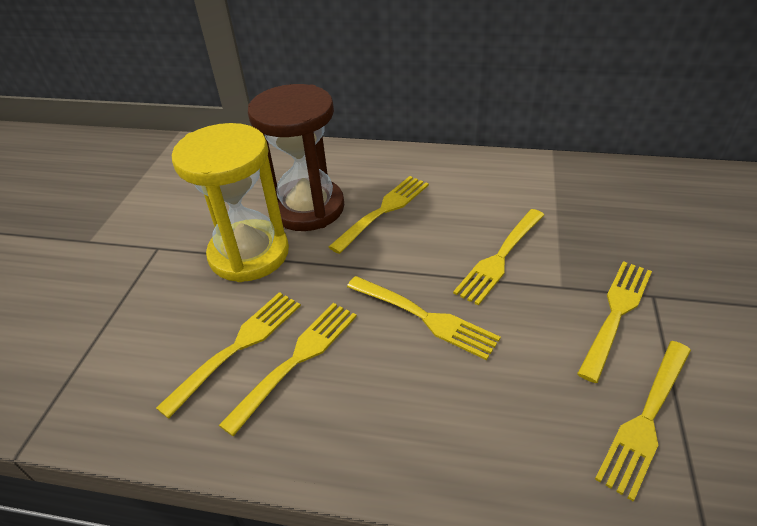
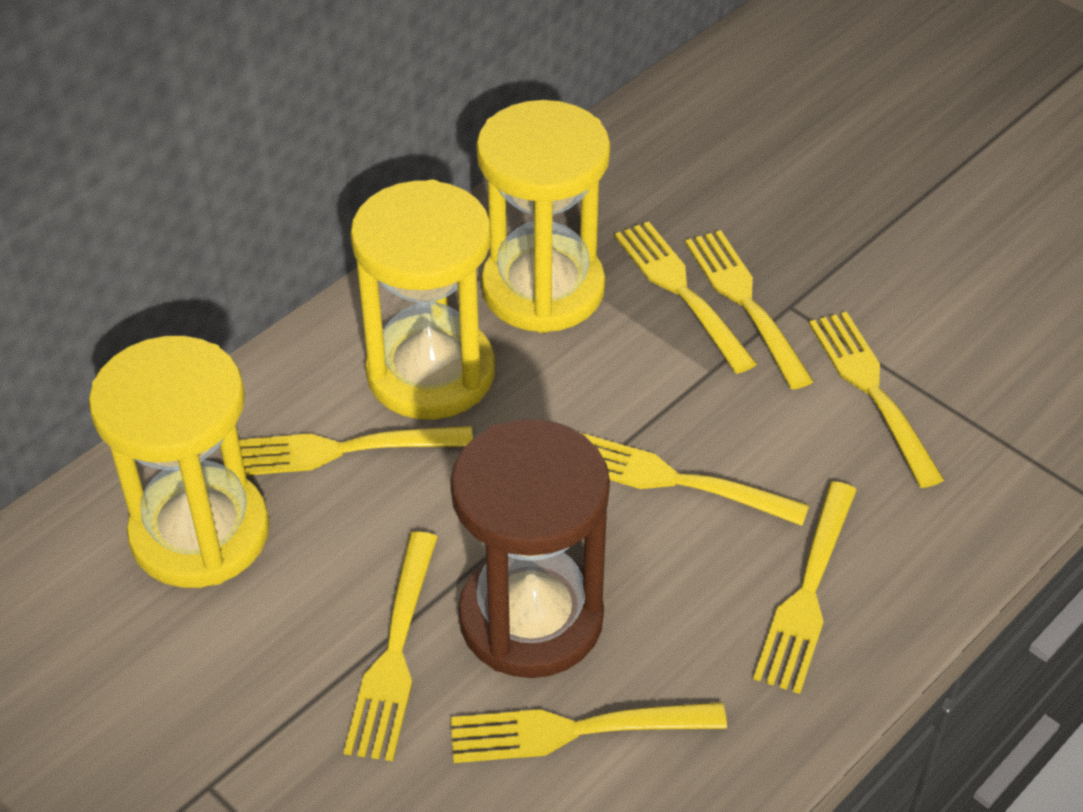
yellow fork: [156,292,301,419] [219,303,357,436] [329,176,429,254] [347,276,501,360] [453,209,544,306] [577,261,652,383] [595,341,691,502] = 7 -> [239,426,473,476] [344,532,438,761] [451,702,727,763] [579,432,810,526] [615,221,757,374] [685,230,814,390] [753,481,857,694] [809,312,944,488] = 8
yellow hourglass: [172,123,289,282] = 1 -> [89,336,269,588] [350,180,495,420] [476,100,610,333] = 3

